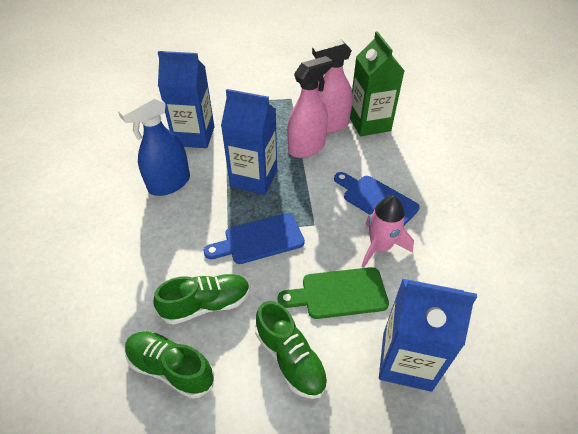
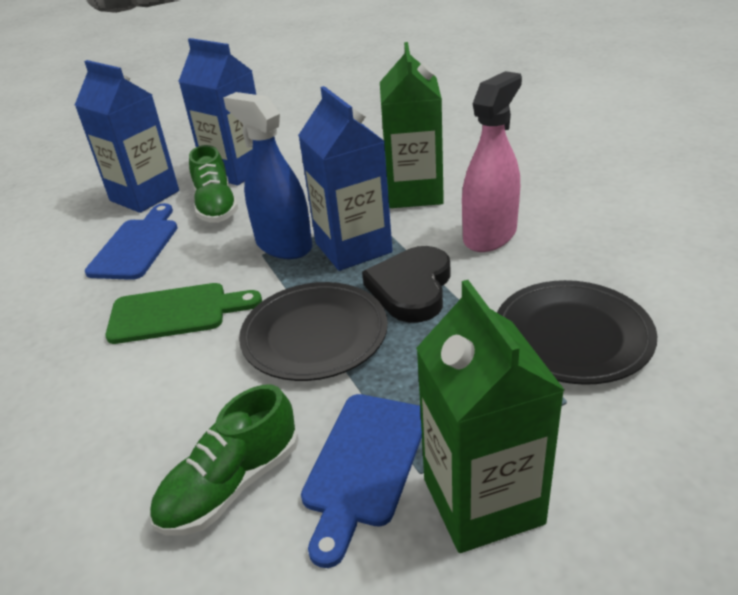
black heart: none = 0 -> [362,246,450,323] = 1
black plate: none = 0 -> [239,282,388,381] [497,280,657,385] = 2
green carton: [350,31,404,136] = 1 -> [380,42,444,208] [416,280,564,553] = 2
green shoe: [125,332,214,399] [153,274,250,325] [255,301,328,399] = 3 -> [150,385,299,535] [189,145,238,223] = 2
pink rocket: [362,195,414,268] = 1 -> none = 0
pink spray bottle: [287,56,333,158] [312,39,353,133] = 2 -> [462,71,522,252] = 1

